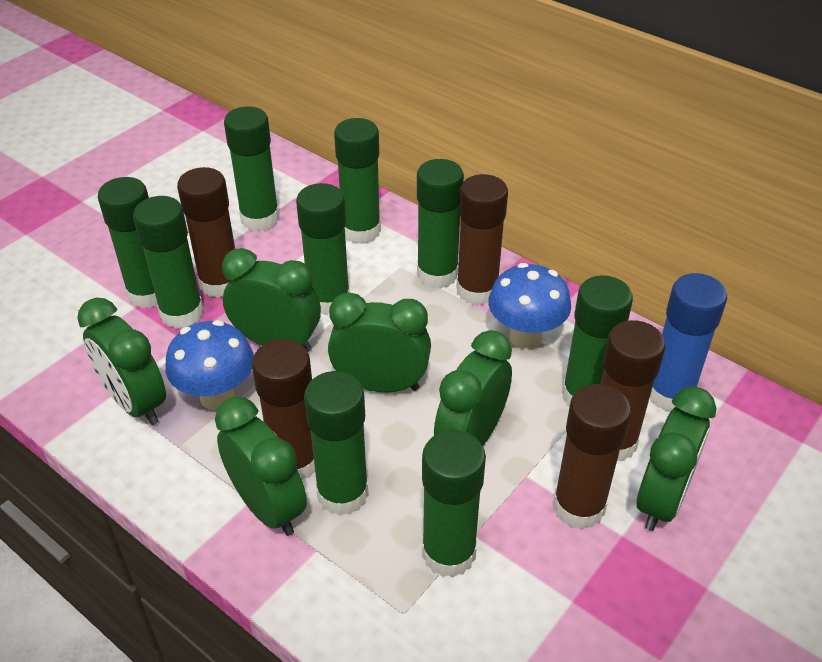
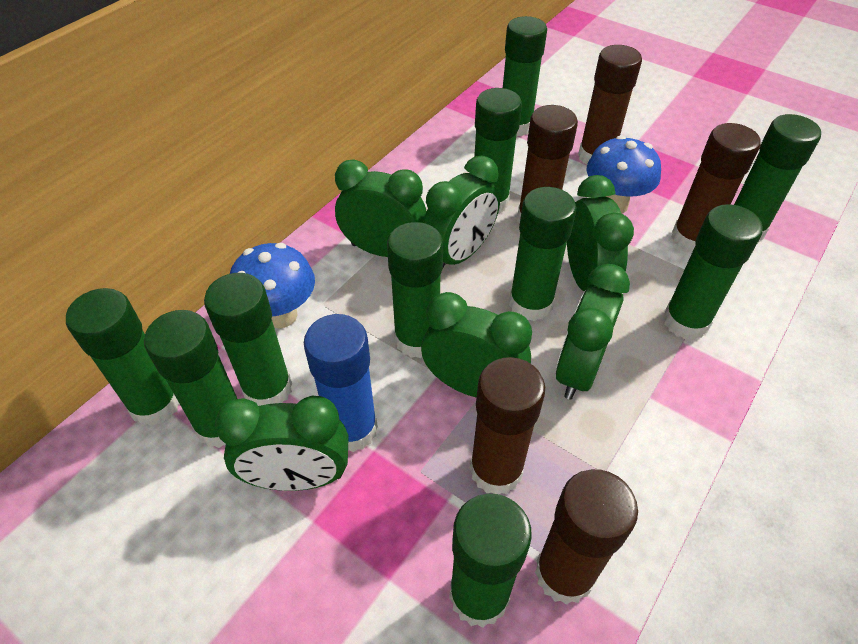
green glue stick: [98,177,158,308] [133,196,204,329] [224,106,280,231] [296,183,350,315] [304,371,369,516] [334,118,381,244] [417,159,464,288] [422,430,486,578] [562,275,633,407] = 9 -> [66,288,179,426] [144,310,237,448] [204,273,292,406] [387,222,443,358] [449,494,532,628] [474,88,522,214] [503,16,547,136] [509,187,576,321] [663,204,763,340] [734,114,821,243] = 10

